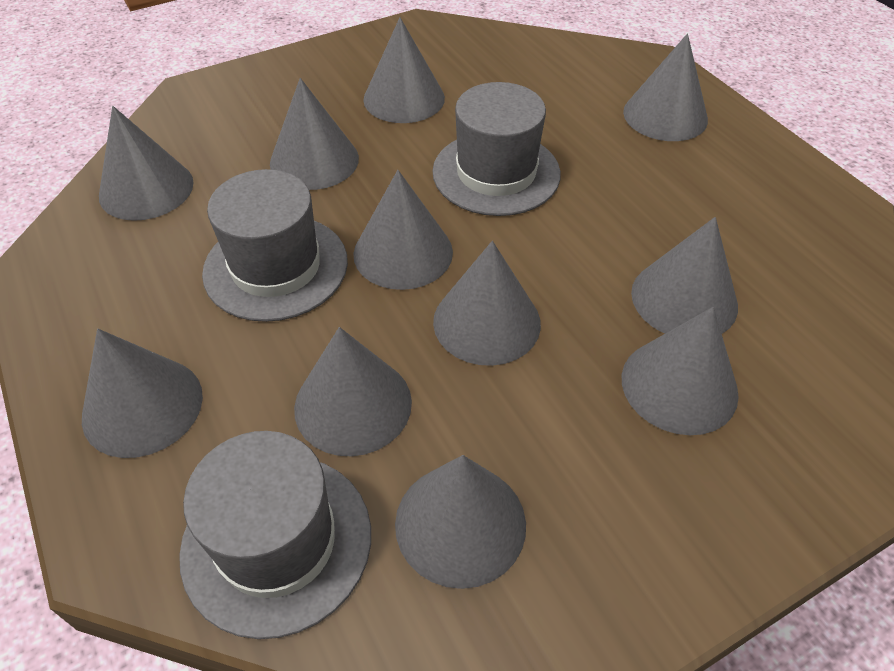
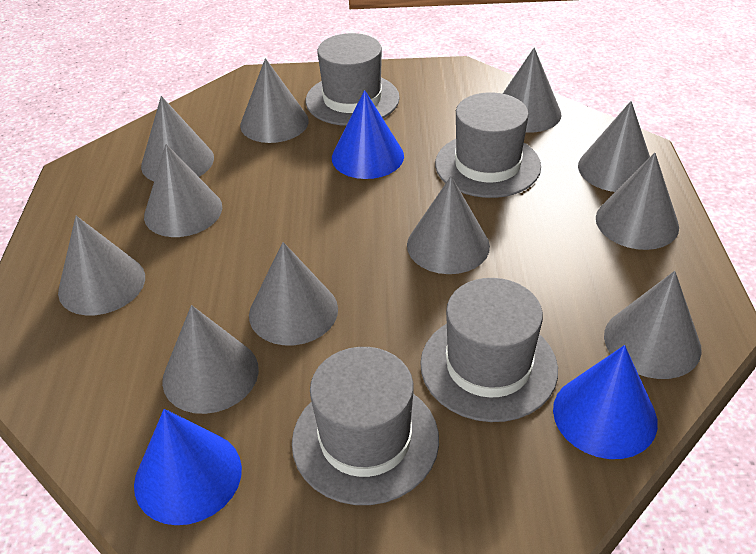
blue cone: none = 0 -> [134,409,242,525] [332,90,404,179] [553,345,658,459] = 3
grey hat: [179,431,371,639] [202,169,348,322] [432,82,561,216] = 3 -> [292,347,439,505] [306,33,400,126] [420,278,558,422] [435,92,541,198] = 4

